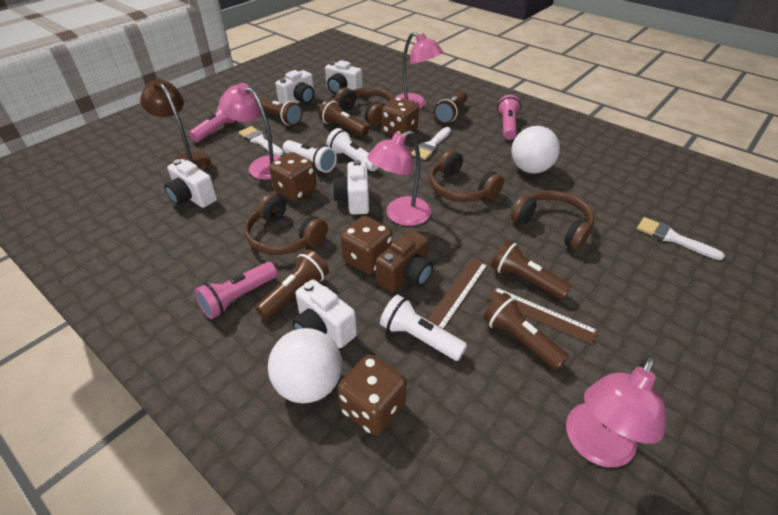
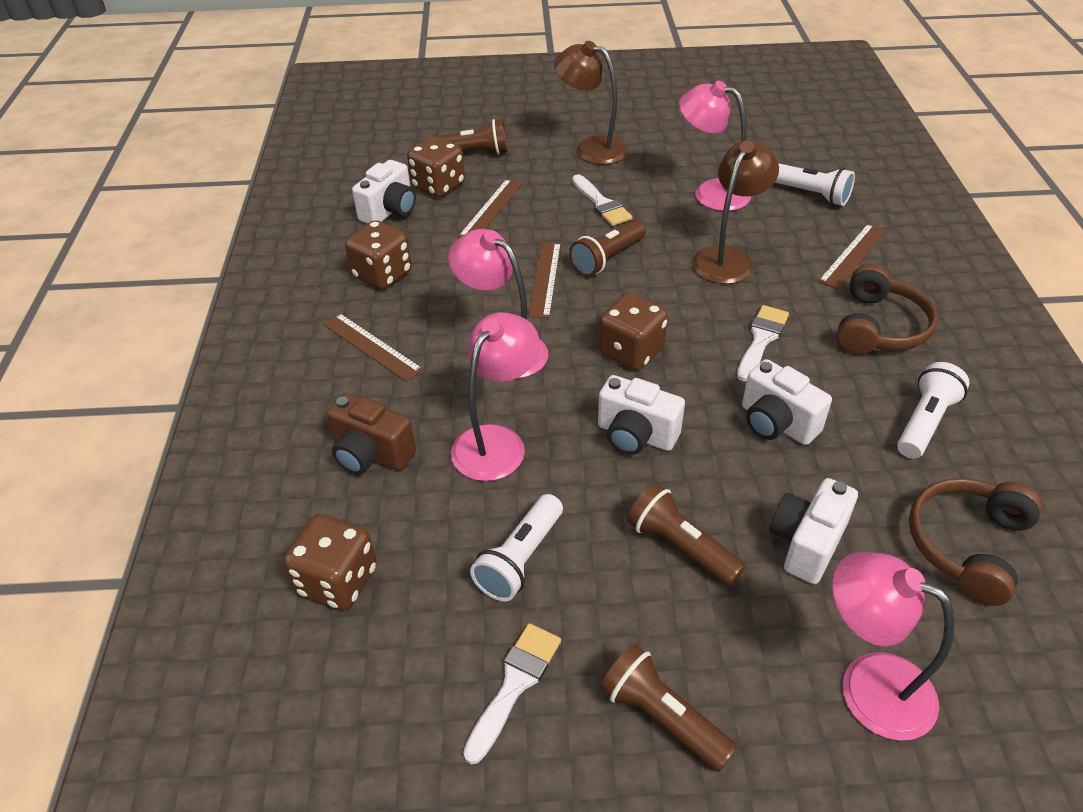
brown flashlight: [255,250,329,320] [260,98,303,126] [319,99,369,137] [434,91,467,124] [483,293,569,371] [491,240,572,300] = 6 -> [436,119,507,155] [569,220,646,277] [600,644,738,772] [627,483,745,586] = 4
brown headphones: [244,193,328,255] [335,87,394,126] [429,150,504,202] [511,190,594,250] = 4 -> [836,264,938,355] [909,478,1043,606] = 2
brown lamp: [140,78,211,171] = 1 -> [554,41,628,165] [692,140,779,284] = 2
brown ruler: [428,258,488,330] [488,287,598,344] = 2 -> [323,313,423,382] [458,179,523,237] [528,242,561,318] [818,224,886,289] = 4
pink flashlight: [189,104,237,142] [194,262,277,319] [497,95,521,140] = 3 -> none = 0
white ball: [268,328,342,403] [511,126,560,173] = 2 -> none = 0
white camera: [164,159,217,208] [276,70,314,104] [292,279,357,348] [325,60,363,94] [332,160,369,214] = 5 -> [352,160,416,224] [598,375,685,455] [742,359,832,445] [770,478,858,584] = 4

